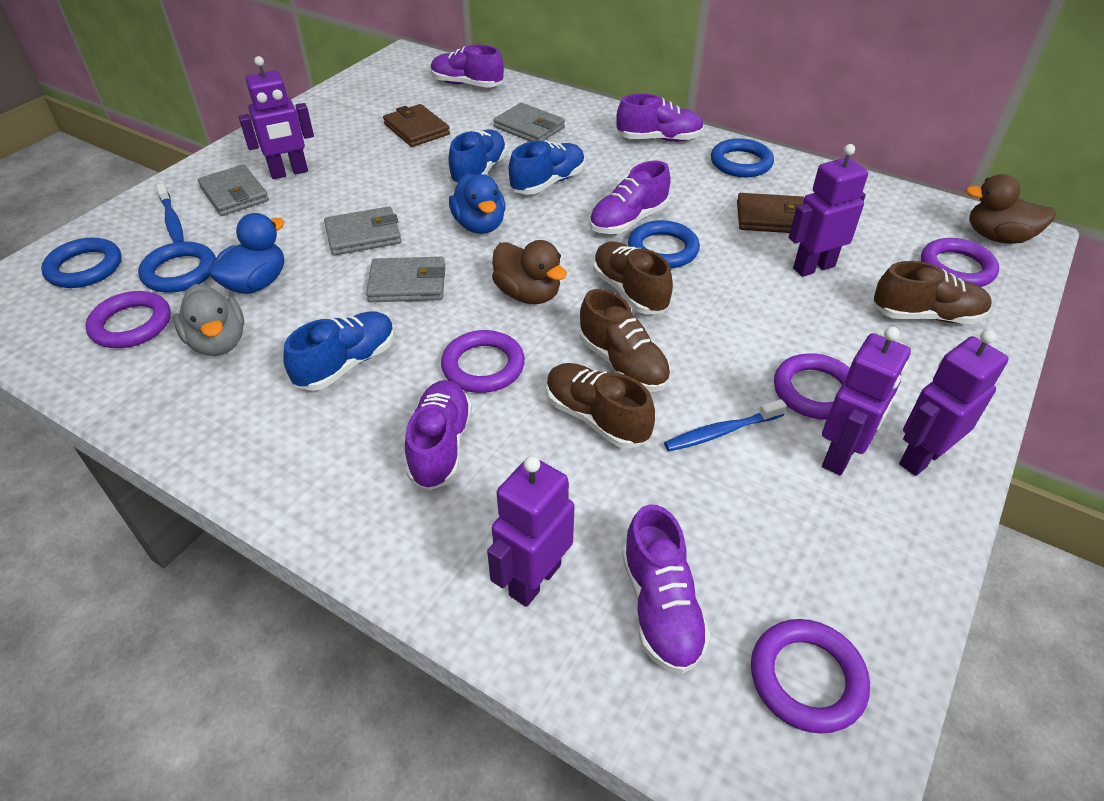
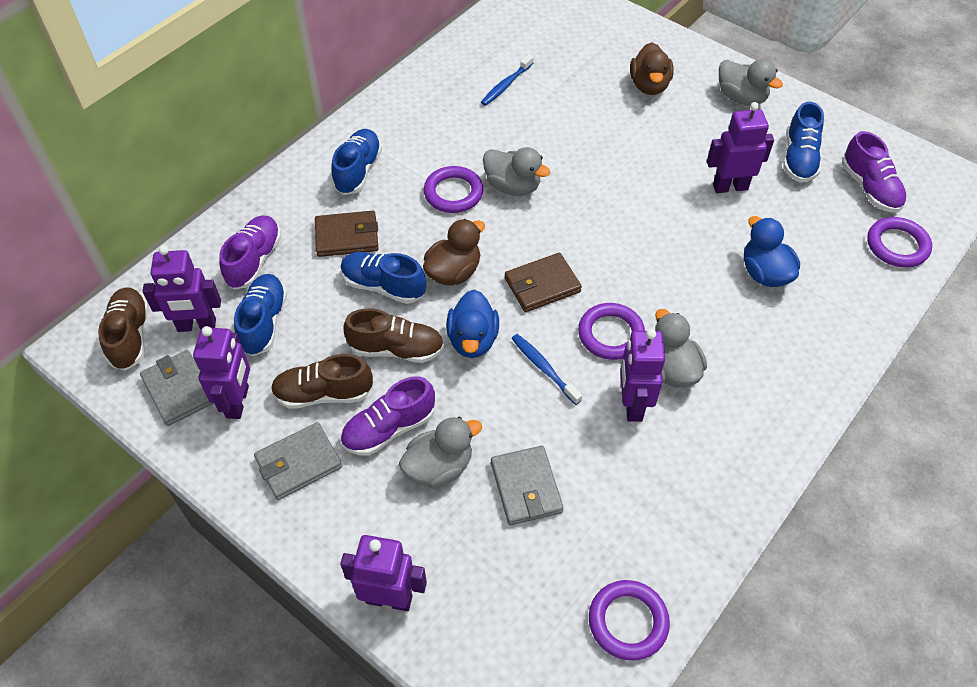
blue ring: [41,237,122,288] [138,242,216,293] [628,220,700,269] [711,138,774,177] = 4 -> none = 0
blue shoe: [283,311,395,391] [448,129,507,185] [509,141,585,195] = 3 -> [234,274,287,356] [332,129,382,195] [341,252,426,304] [783,102,824,182] = 4
brown shoe: [546,363,655,448] [579,289,671,392] [593,241,673,314] [873,261,992,324] = 4 -> [98,287,149,370] [271,354,373,409] [343,308,444,363] = 3
grey duck: [173,284,244,356] = 1 -> [399,417,482,489] [483,147,550,196] [655,309,707,387] [719,59,783,106] = 4
grey wallet: [198,164,269,216] [324,206,401,256] [366,257,445,302] [494,103,565,142] = 4 -> [140,350,214,426] [254,422,342,500] [491,446,564,525] = 3
purple ring: [85,291,171,348] [441,330,525,393] [751,619,870,734] [774,353,850,420] [921,238,999,287] = 5 -> [424,166,483,213] [578,303,645,360] [589,580,670,660] [867,217,932,268] = 4
purple shoe: [405,380,472,490] [431,45,504,88] [589,161,671,234] [616,94,704,142] [622,504,710,674] = 5 -> [219,216,281,289] [340,377,435,456] [842,131,907,213] = 3

